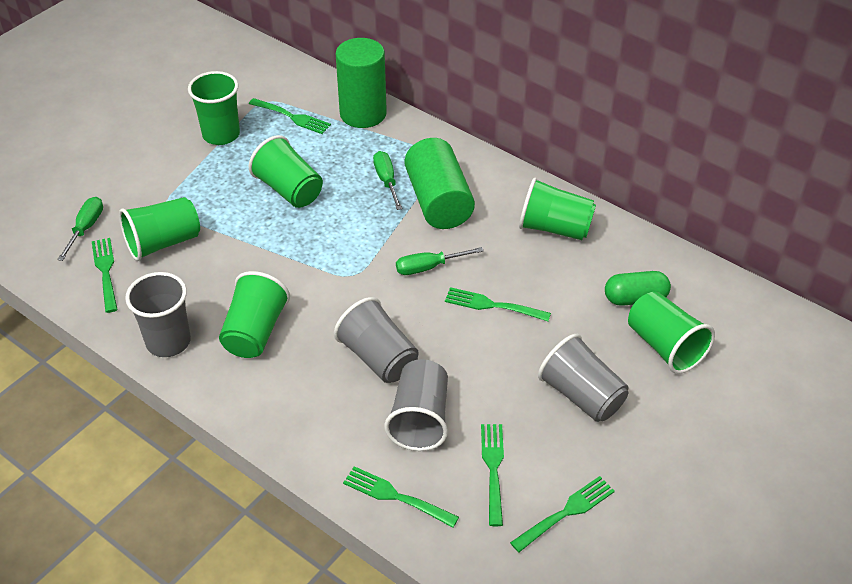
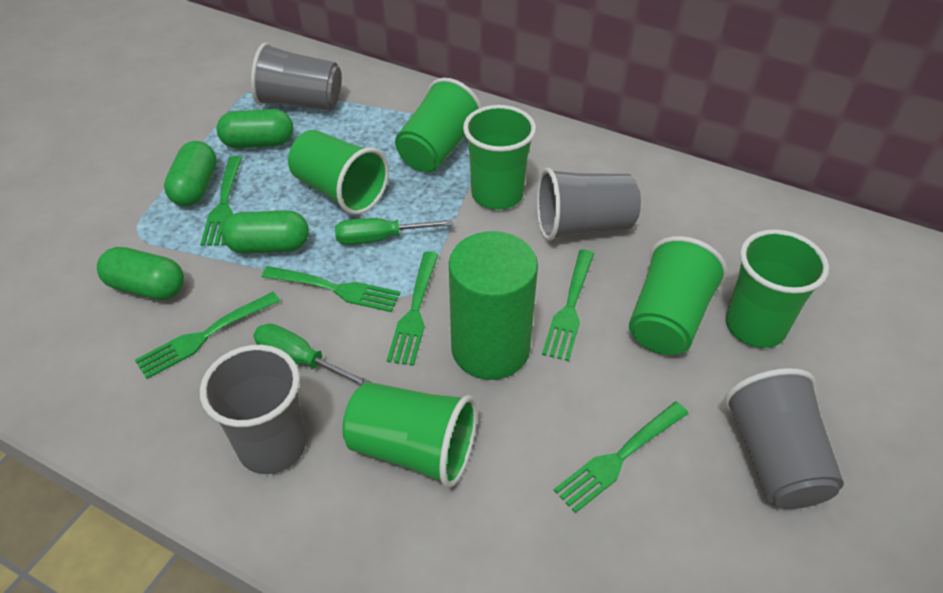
green capsule: [605,271,671,306] = 1 -> [97,247,184,300] [164,141,217,206] [216,109,293,148] [221,210,309,253] = 4
green cylinder: [336,38,387,128] [405,138,475,229] = 2 -> [449,231,538,380] = 1
green screwdriver: [57,197,103,261] [373,151,402,210] [396,247,484,275] = 3 -> [253,323,371,386] [335,218,454,245] = 2

